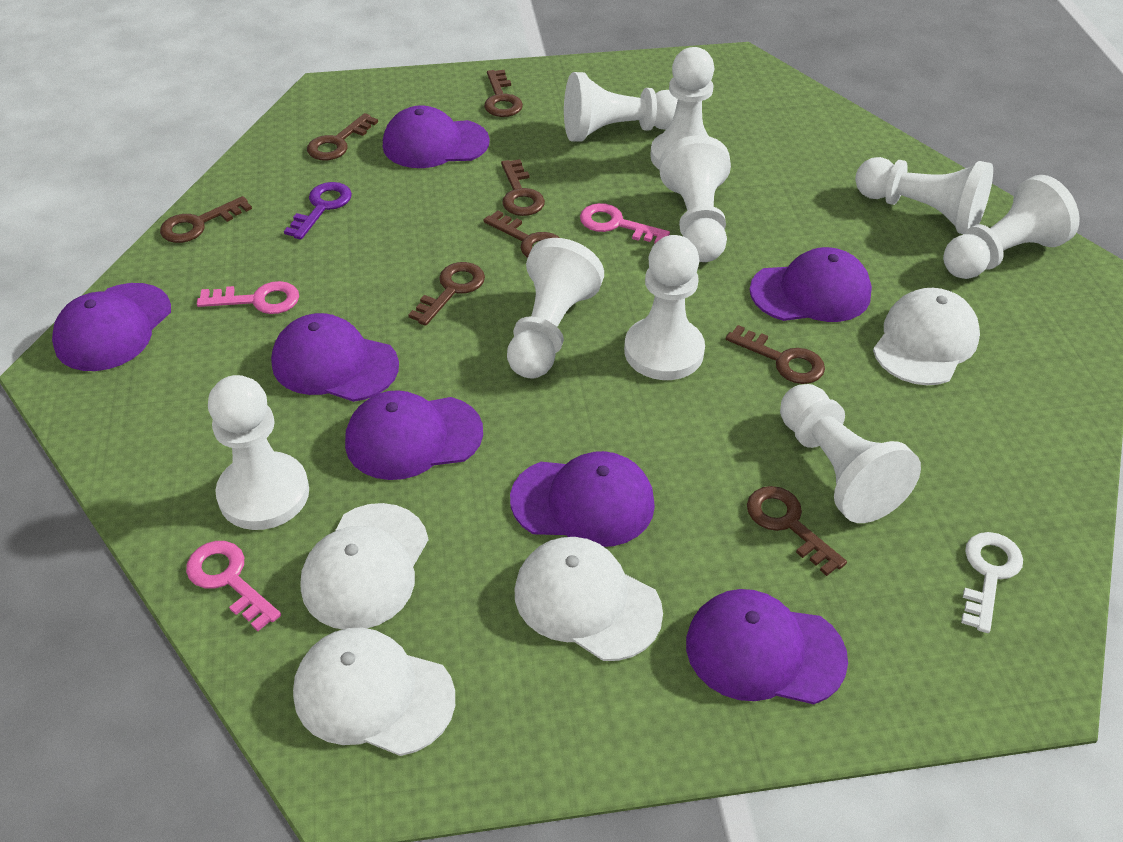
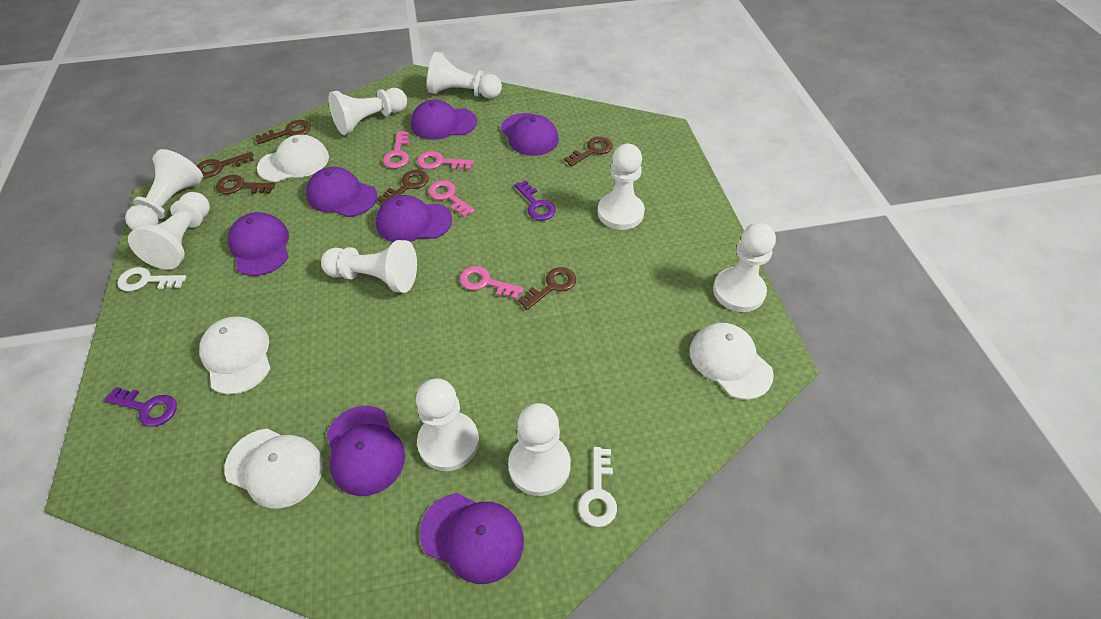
brown key: [160,196,252,243] [307,113,378,160] [408,262,485,326] [483,211,560,258] [484,70,523,117] [501,159,545,216] [726,325,825,384] [747,486,847,576] = 8 -> [197,152,254,178] [216,175,275,194] [255,120,311,144] [377,170,429,204] [518,267,576,310] [564,137,613,167] = 6
pink key: [186,541,281,631] [197,281,299,314] [580,203,670,244] = 3 -> [383,131,409,168] [417,151,474,170] [428,180,475,217] [460,266,523,300] = 4
purple key: [284,182,352,240] = 1 -> [104,387,177,427] [515,180,556,221] = 2
white key: [961,532,1023,633] = 1 -> [117,267,186,291] [578,447,617,527] = 2

